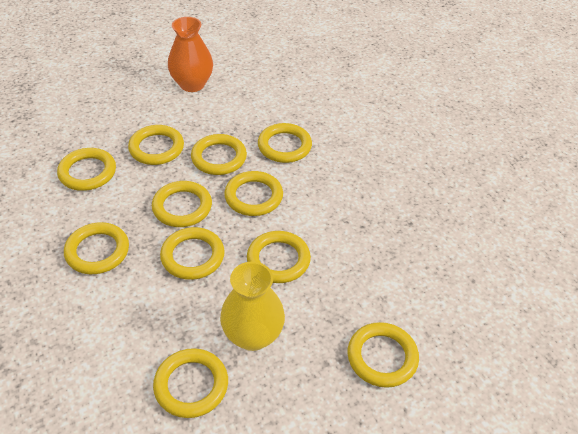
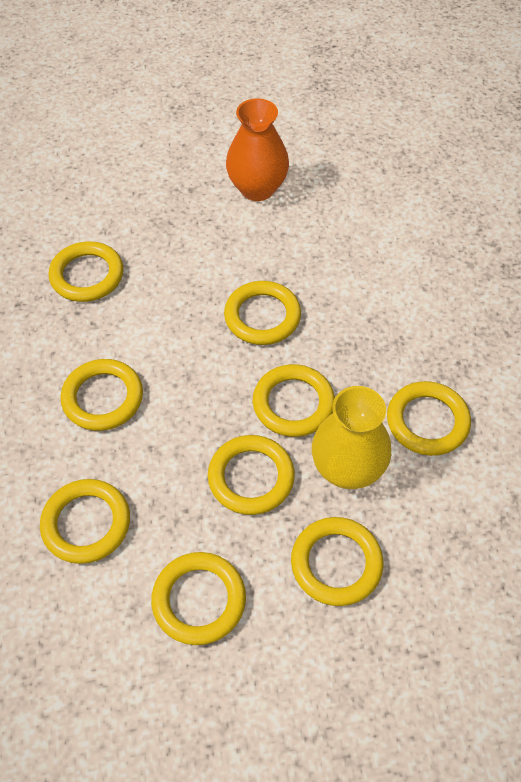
yellow ring: [57,148,116,191] [64,222,129,274] [128,125,184,165] [152,181,212,227] [153,348,228,418] [160,227,225,280] [191,134,247,175] [224,171,283,216] [247,231,311,283] [258,123,312,163] [347,322,419,388] = 11 -> [40,479,130,564] [48,241,123,302] [61,359,143,431] [151,552,246,645] [208,435,295,515] [224,281,301,345] [253,364,335,437] [291,517,383,606] [387,381,471,456] = 9

